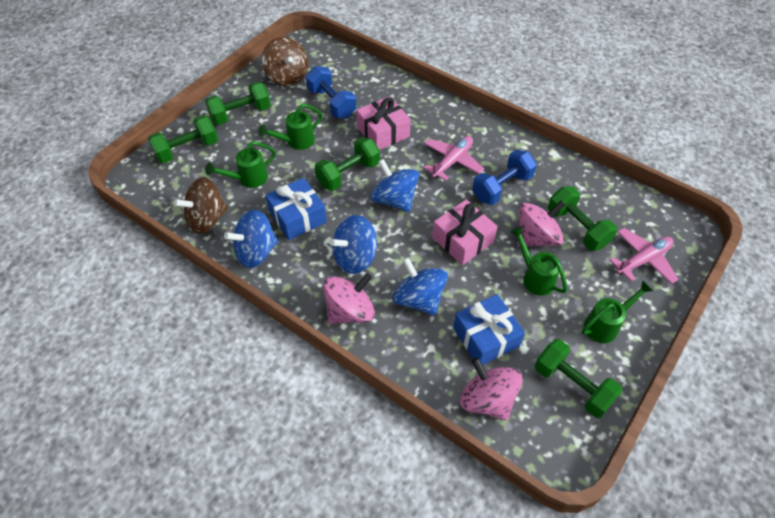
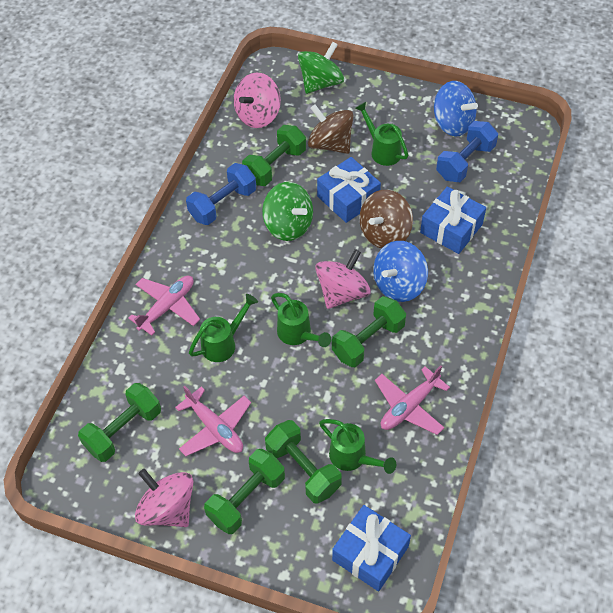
blue gift: [265,178,327,240] [453,294,525,365] = 2 -> [317,157,381,223] [332,505,411,591] [420,187,486,254] = 3
blue spinning top: [224,210,278,268] [330,215,377,274] [371,159,419,212] [393,257,448,316] = 4 -> [373,241,428,302] [434,81,478,136] = 2
green spinning top: none = 0 -> [262,182,313,241] [298,42,344,94] = 2
pink gift: [356,96,411,150] [432,199,498,265] = 2 -> none = 0
pink plane: [424,136,484,181] [610,228,679,284] = 2 -> [128,276,200,336] [175,386,251,456] [375,365,450,435] = 3

